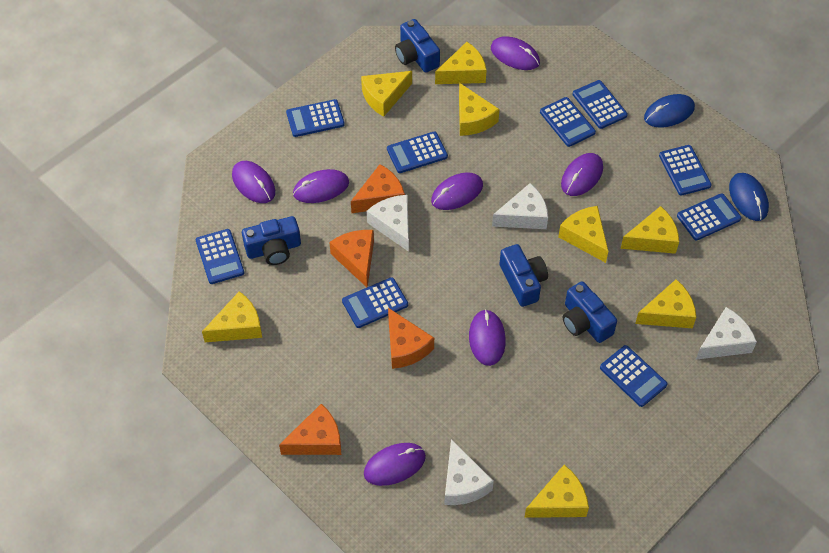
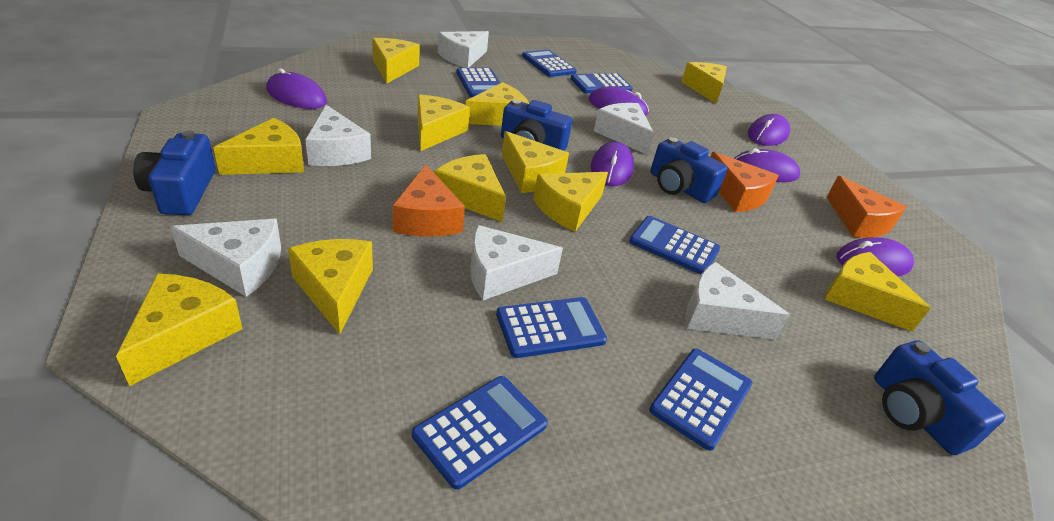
blue calculator: [196,229,244,284] [286,99,345,137] [342,277,408,328] [387,132,448,173] [540,97,596,147] [573,80,628,129] [600,345,667,407] [659,145,712,196] [677,193,742,241] = 9 -> [412,376,548,490] [457,68,500,97] [496,297,607,358] [522,50,577,77] [571,73,633,93] [629,216,720,275] [649,349,752,451] = 7
blue mouse: [644,94,695,128] [729,173,769,221] = 2 -> none = 0
orange cheese: [279,404,341,455] [329,230,374,287] [351,164,405,213] [388,308,434,369] = 4 -> [393,164,465,237] [710,152,779,212] [827,176,906,238] = 3
purple mouse: [232,161,275,203] [293,169,349,203] [364,443,426,486] [431,172,483,210] [469,309,506,366] [491,36,540,70] [561,153,603,196] = 7 -> [266,68,327,109] [589,86,649,116] [591,142,634,186] [734,148,800,182] [748,114,790,146] [836,237,914,277] = 6
white cheese: [367,195,409,252] [444,439,494,505] [492,183,548,229] [696,307,757,360] = 4 -> [171,219,281,297] [305,105,371,166] [438,31,489,68] [470,225,563,300] [594,103,654,155] [685,262,790,340] = 6
yellow cheese: [202,291,262,342] [361,71,412,117] [435,42,487,84] [459,83,499,136] [524,465,589,518] [558,206,608,263] [620,206,679,254] [635,279,696,328] = 8 -> [116,273,243,386] [214,118,304,175] [288,239,373,334] [372,38,420,84] [417,95,470,151] [434,154,506,222] [465,82,529,126] [502,131,569,193] [533,172,608,232] [681,62,727,104] [825,252,931,332] = 11

